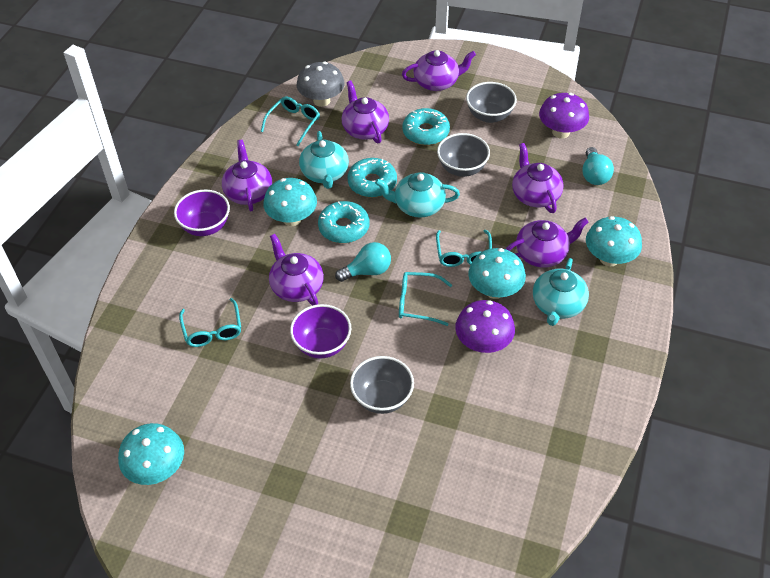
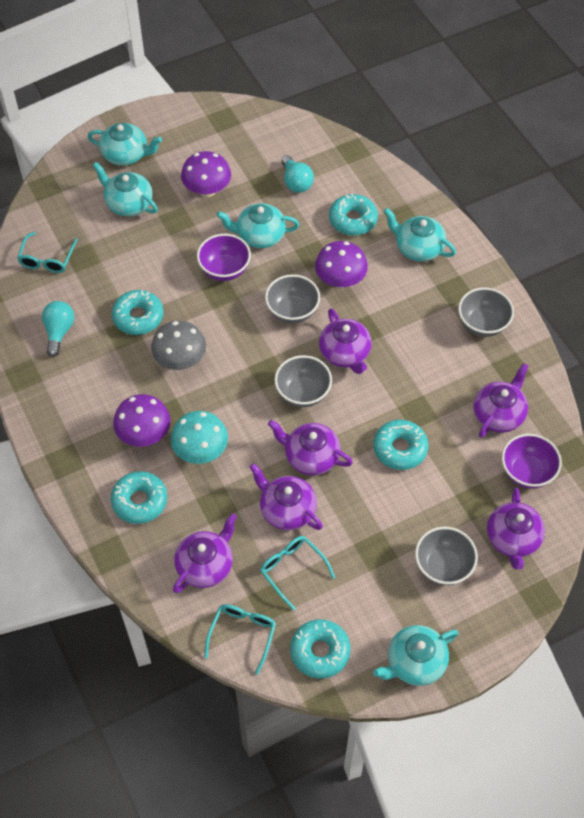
grey bowl: [350,356,414,414] [437,133,490,177] [466,82,517,123] = 3 -> [265,274,320,323] [275,355,332,407] [415,527,478,585] [458,287,514,337] = 4
purple mushroom: [455,300,515,353] [539,93,589,138] = 2 -> [113,394,171,447] [181,151,231,197] [315,241,368,288] = 3
turquoise donut: [318,201,370,243] [347,158,397,197] [402,108,450,145] = 3 -> [111,471,167,524] [112,290,164,335] [290,619,350,679] [329,193,378,236] [373,420,428,470] = 5
turquoise glasses: [179,298,241,347] [261,96,320,146] [399,272,452,326] [436,230,492,267] = 4 -> [17,232,78,273] [204,604,276,675] [260,536,335,611] = 3
turquoise mushroom: [118,423,184,485] [263,178,317,226] [468,248,526,299] [586,216,642,266] = 4 -> [171,411,228,464] = 1
turquoise teapot: [299,131,349,189] [375,172,460,218] [533,258,589,326] = 3 -> [88,123,162,166] [93,162,158,216] [217,203,300,248] [373,625,459,686] [384,208,456,261] = 5

